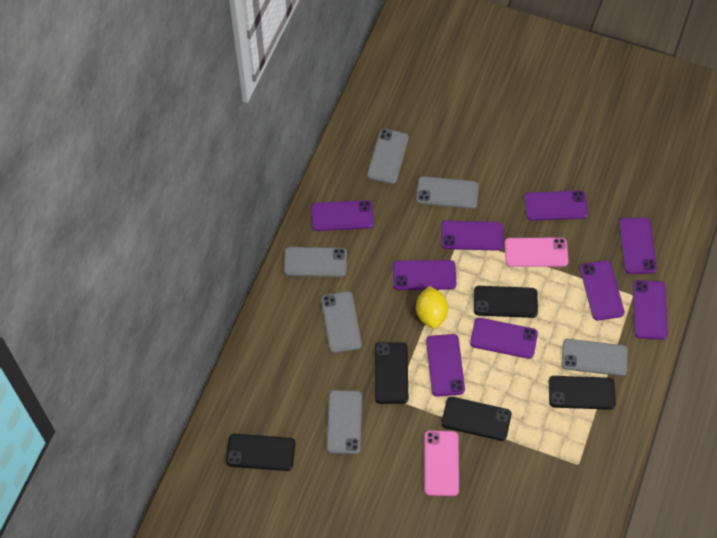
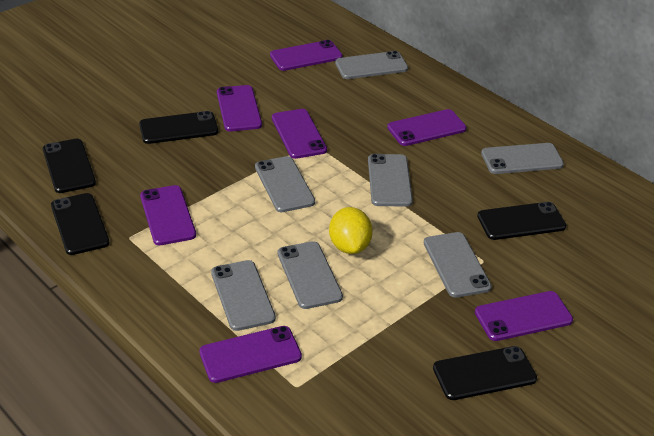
grey phone: [284,247,347,277] [321,291,362,353] [326,390,362,454] [367,129,409,184] [416,176,479,209] [561,339,628,376] = 6 -> [211,260,276,331] [255,156,315,212] [278,241,343,309] [335,51,408,79] [368,154,413,206] [424,232,492,298] [481,143,564,174] = 7
pink phone: [424,431,459,496] [505,238,569,267] = 2 -> none = 0
purple phone: [311,200,373,231] [393,260,456,290] [426,334,465,396] [441,220,503,251] [470,318,538,359] [524,191,588,221] [580,260,625,321] [619,218,657,274] [633,280,668,340] = 9 -> [140,185,196,245] [199,326,302,383] [217,85,262,131] [270,40,343,71] [272,109,327,159] [387,109,467,146] [475,291,573,341] = 7

